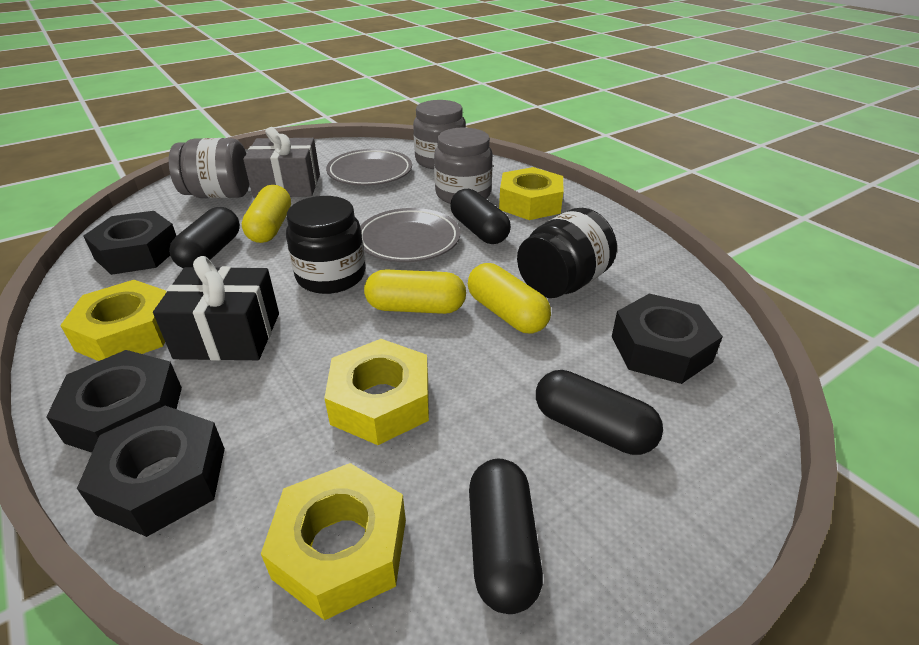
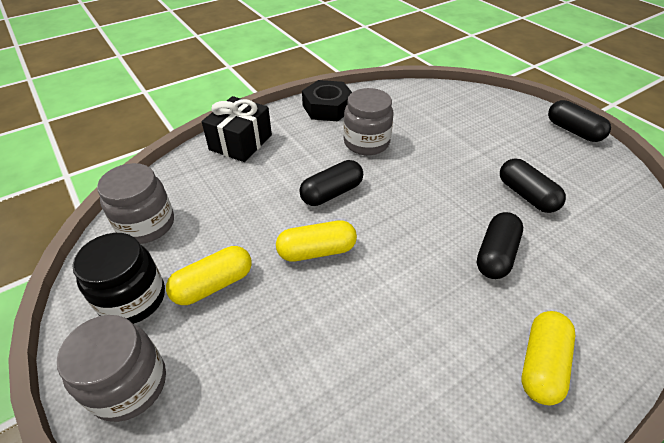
black jar: [286,196,366,294] [517,208,617,298] = 2 -> [72,233,165,324] = 1
black nut: [46,350,182,453] [77,406,225,537] [84,211,176,275] [612,294,723,384] = 4 -> [302,80,352,121] = 1
grey gift: [243,127,320,197] = 1 -> none = 0
grey plate: [326,149,412,186] [360,208,460,262] = 2 -> none = 0
yellow nut: [60,280,166,361] [261,463,406,620] [324,339,429,445] [499,167,563,220] = 4 -> none = 0

